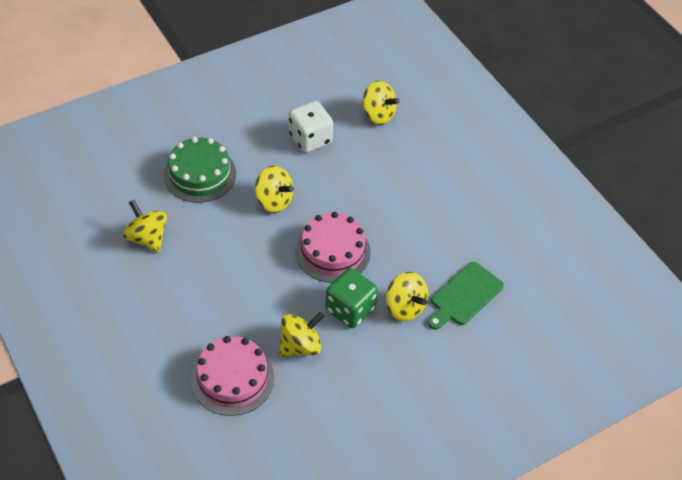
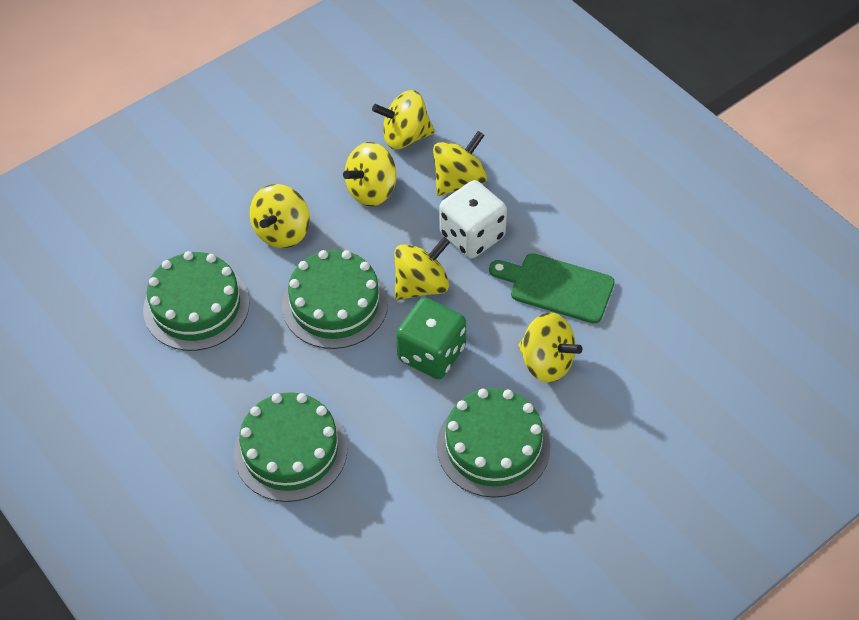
green cake: [164,137,236,203] = 1 -> [143,251,250,351] [234,392,348,502] [282,250,388,349] [437,388,550,498] = 4
pink cake: [191,336,274,416] [295,212,371,283] = 2 -> none = 0
yellow spinning top: [123,200,167,252] [255,166,294,213] [279,312,324,357] [361,81,400,125] [386,272,428,321] = 5 -> [249,184,310,248] [343,142,396,206] [372,90,435,149] [395,237,450,300] [433,131,487,196] [518,313,582,382] = 6

